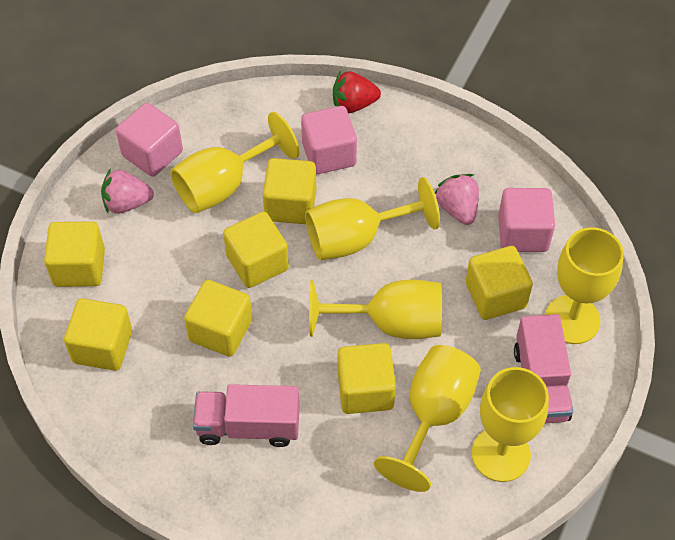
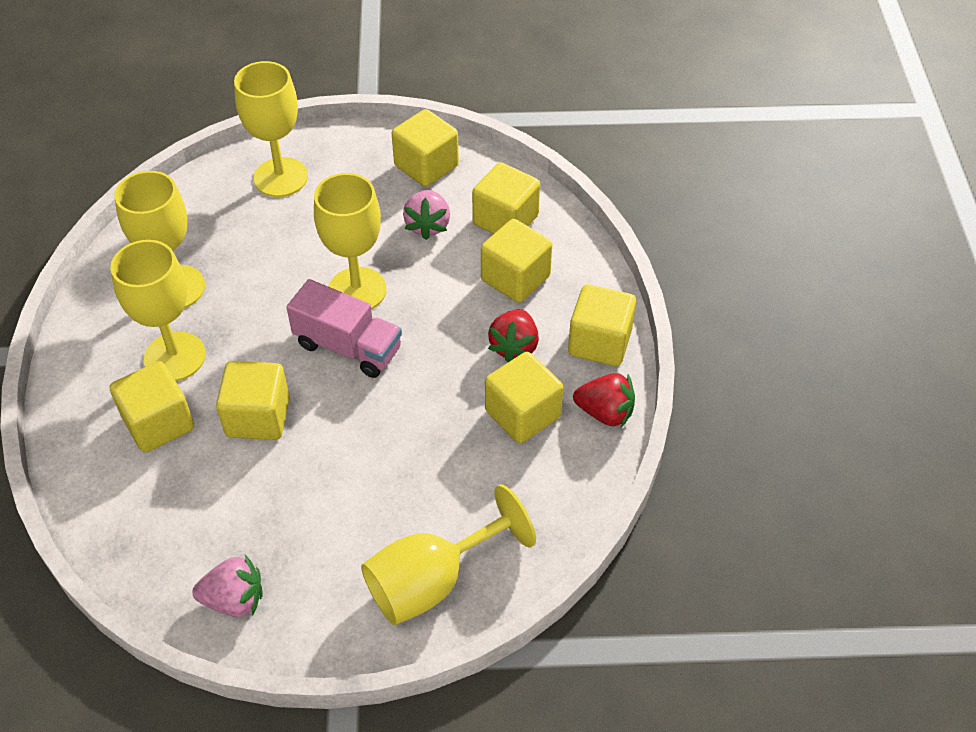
pink cube: [116,103,183,177] [301,106,357,174] [498,188,555,252] = 3 -> none = 0
pink truck: [193,384,300,447] [514,314,573,423] = 2 -> [286,279,402,378] = 1
red strawberry: [333,71,381,113] = 1 -> [488,309,539,362] [573,373,635,428] = 2
yellow goblet: [170,112,299,213] [305,177,440,260] [309,280,442,339] [374,345,481,492] [471,367,549,482] [545,227,624,344] = 6 -> [110,240,206,381] [114,171,205,308] [234,61,308,197] [314,173,386,309] [361,484,536,625] = 5

